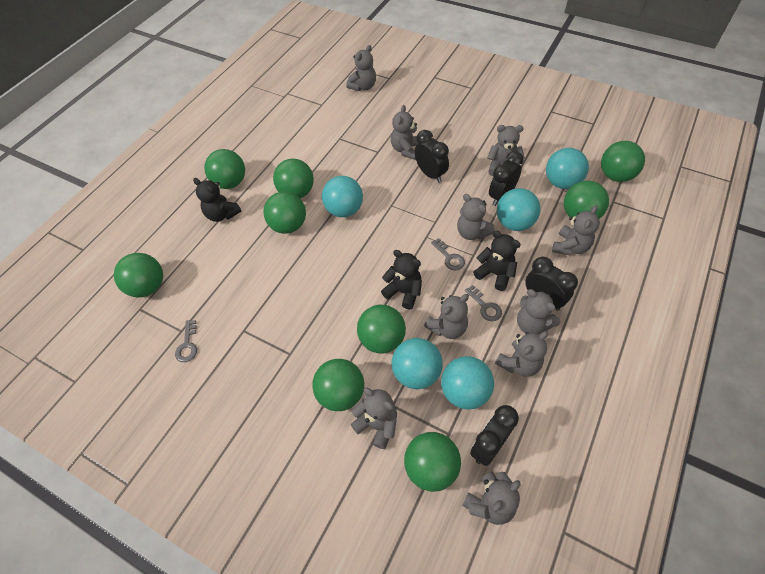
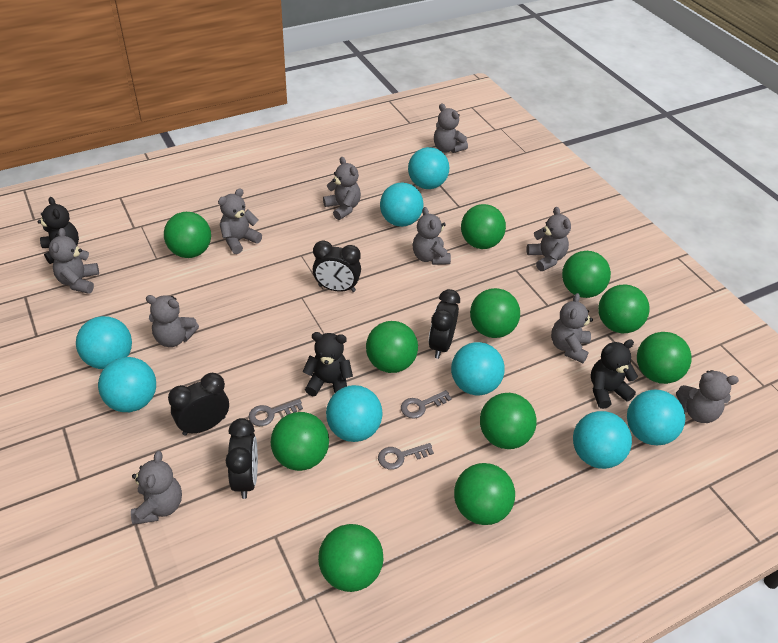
green ball: [114,253,163,298] [204,149,245,189] [263,192,306,234] [273,159,314,198] [312,359,364,411] [357,305,406,353] [404,432,461,492] [564,181,609,219] [601,141,645,182] = 9 -> [164,212,211,258] [271,412,329,471] [318,524,384,592] [366,321,418,373] [454,463,515,525] [461,204,506,249] [470,288,520,338] [480,393,537,449] [562,251,611,298] [598,284,650,333] [637,332,692,384] = 11
turquoise ball: [322,176,363,217] [392,338,443,389] [441,356,494,410] [497,188,541,231] [546,148,589,189] = 5 -> [76,316,132,369] [98,357,156,412] [326,385,382,442] [380,182,424,227] [408,147,449,189] [451,342,505,395] [573,411,632,469] [627,389,685,445] = 8

